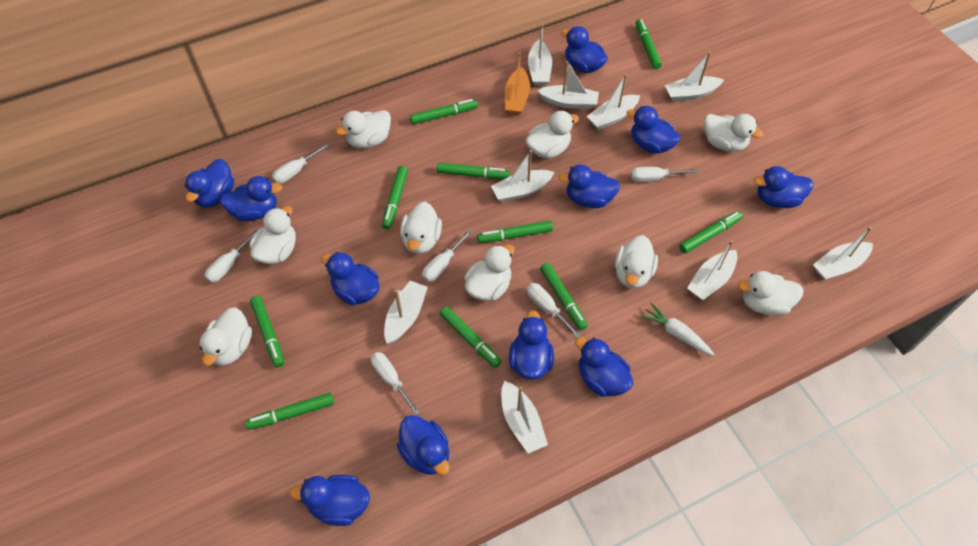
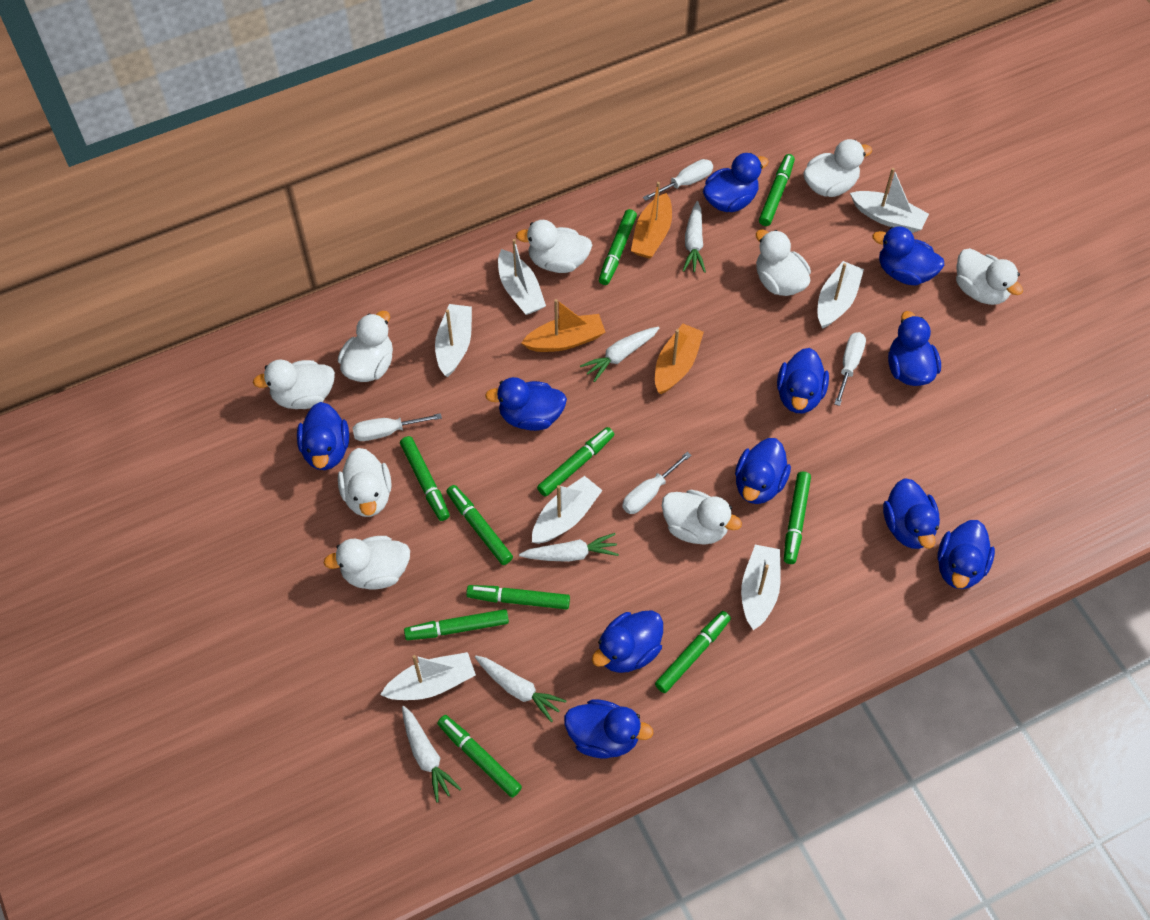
orange boat: [505,52,530,115] = 1 -> [521,299,605,352] [631,182,672,259] [655,324,704,394] = 3
white boat: [384,281,428,343] [491,150,555,202] [501,381,548,454] [528,24,552,86] [537,61,599,109] [587,74,640,130] [665,52,724,102] [687,240,737,300] [813,227,873,280] = 9 -> [380,652,476,700] [435,304,472,377] [498,239,546,315] [532,476,603,544] [741,545,781,630] [818,261,864,329] [850,168,929,233] = 7
white carrot: [641,303,714,356] = 1 -> [402,706,461,803] [475,656,566,722] [519,533,619,562] [580,327,659,382] [683,201,706,273] = 5
white screwdriver: [205,229,258,283] [272,143,329,184] [371,352,420,415] [422,230,472,282] [527,283,581,338] [631,167,698,182] = 6 -> [353,413,442,441] [622,452,692,514] [643,159,713,201] [834,332,866,406] = 4

